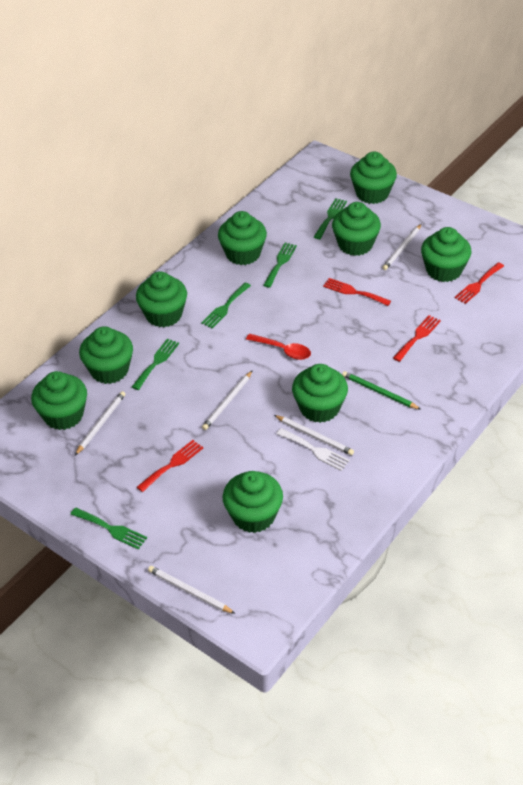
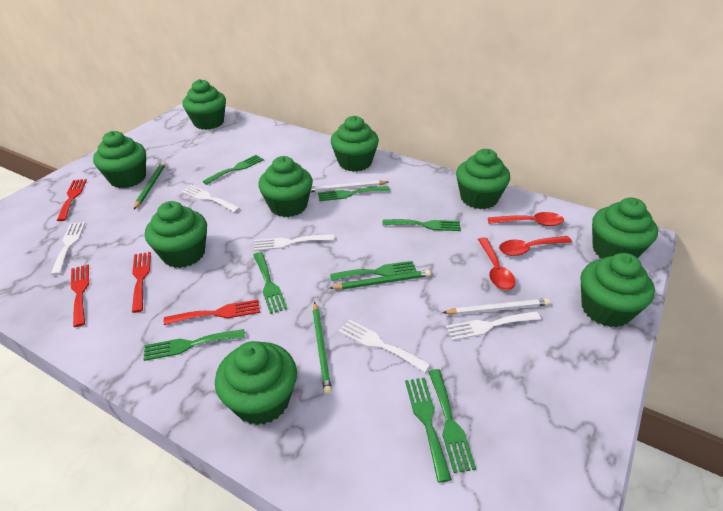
green fork: [71,508,147,550] [132,339,179,390] [201,283,251,329] [263,243,297,288] [314,198,347,239] = 5 -> [143,329,245,361] [202,155,264,185] [254,252,287,314] [318,186,390,201] [330,261,417,281] [383,219,461,231] [405,378,452,483] [428,369,476,473] = 8
green pencil: [342,371,421,410] = 1 -> [134,162,166,209] [313,302,332,395] [330,270,431,290] = 3
red spoon: [246,334,311,360] = 1 -> [478,237,515,290] [488,212,564,226] [499,236,572,256] = 3
white fork: [276,428,350,471] = 1 -> [50,222,85,275] [181,185,240,212] [254,234,335,251] [339,319,431,372] [446,311,541,341] = 5
white pencil: [75,391,125,455] [148,566,235,614] [202,370,253,430] [274,415,354,455] [382,224,421,270] = 5 -> [311,180,388,192] [442,298,550,315] = 2

